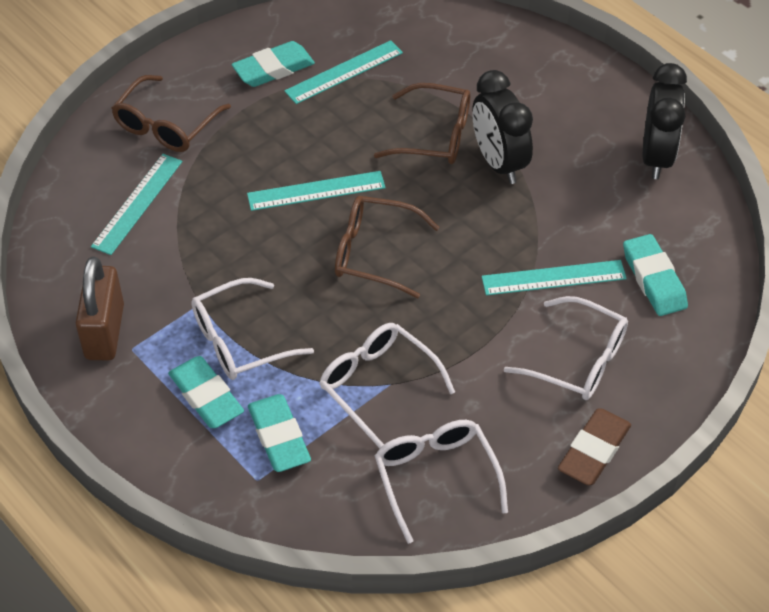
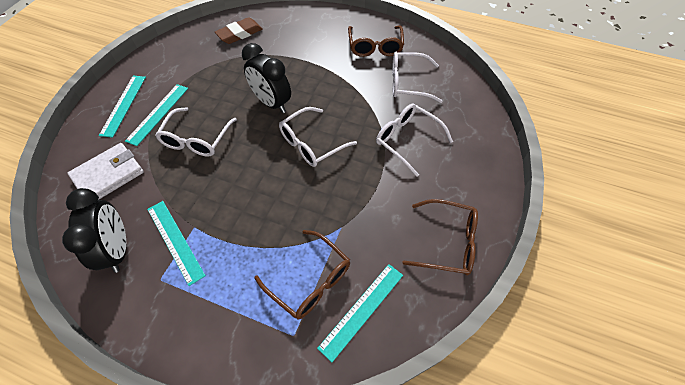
brown padlock: [76,257,124,361] = 1 -> none = 0
turquoise eraser: [168,356,244,428] [232,41,315,87] [248,394,311,472] [623,234,688,316] = 4 -> none = 0
white wallet: none = 0 -> [68,143,144,200] = 1

